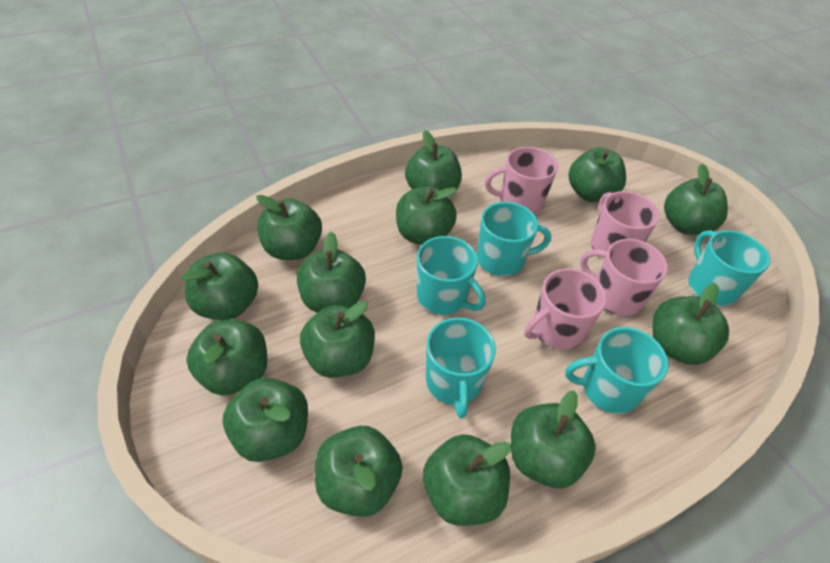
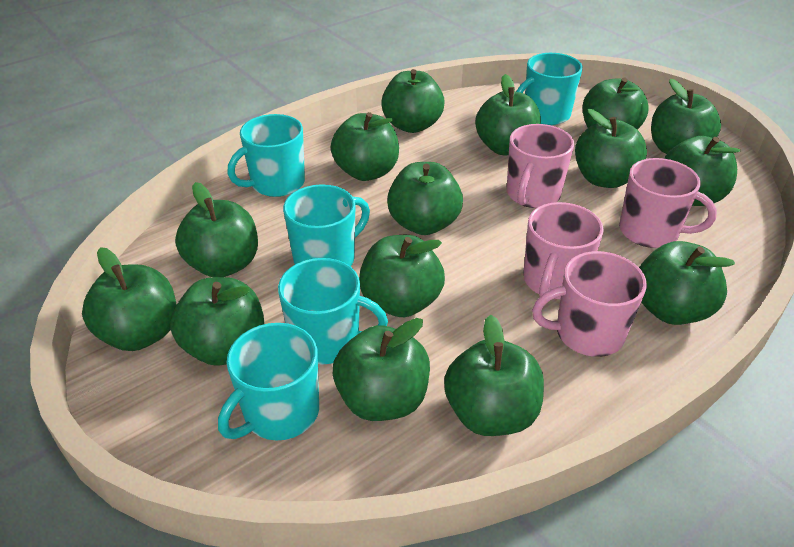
green apple: [182,252,258,320] [186,320,267,396] [223,378,308,462] [256,195,322,260] [297,232,366,313] [300,301,375,378] [315,426,402,517] [396,186,457,245] [405,130,462,190] [423,434,511,526] [511,390,596,488] [568,147,626,202] [652,283,729,365] [664,164,728,235] = 14 -> [82,247,177,351] [170,277,264,366] [175,182,258,277] [331,112,399,181] [333,318,430,421] [359,235,445,317] [381,69,445,133] [387,162,463,235] [444,315,544,436] [475,74,541,155] [575,109,647,188] [583,77,649,130] [639,241,735,325] [651,79,721,154] [664,136,740,206] = 15

